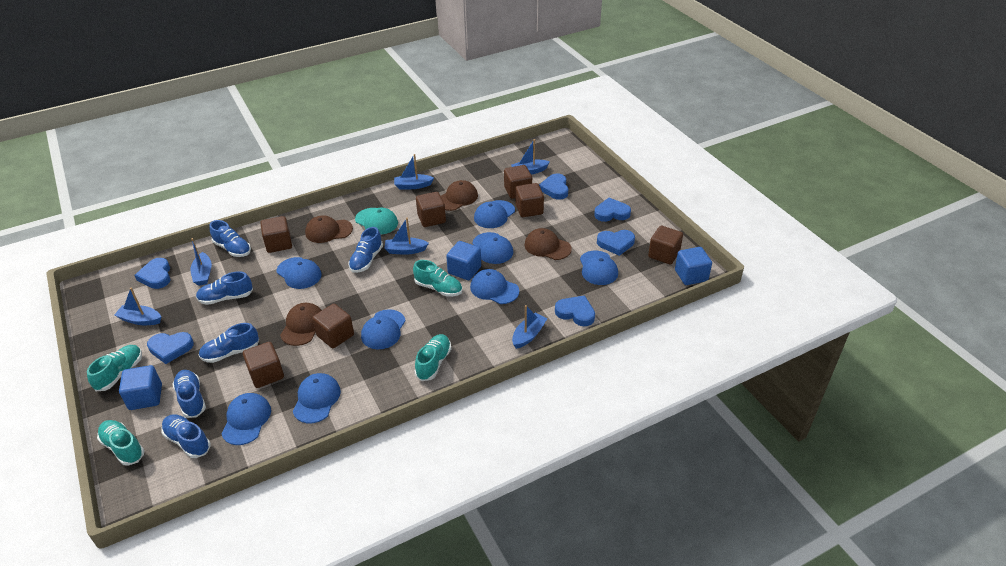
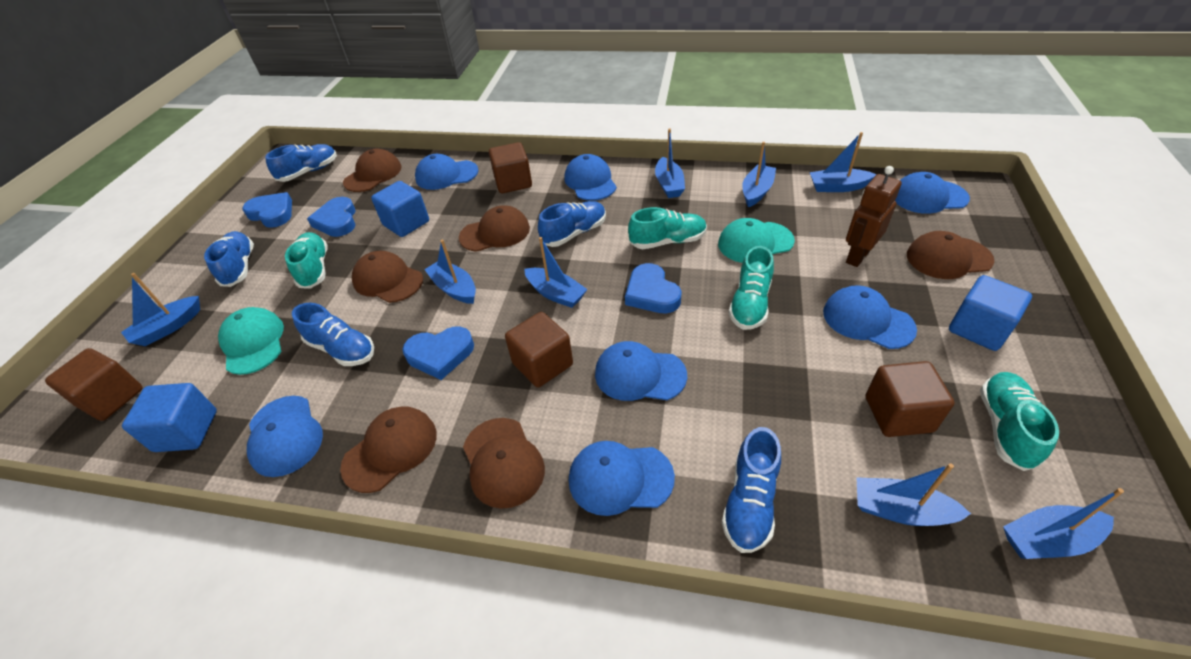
blue boat: [115,288,161,325] [191,238,212,286] [384,218,429,255] [394,154,434,189] [511,139,550,175] [512,305,548,349] = 6 -> [121,273,200,346] [424,240,476,304] [524,237,587,308] [655,129,685,198] [742,142,776,207] [809,132,877,192] [857,463,971,526] [1003,488,1124,559] = 8
blue cap: [222,393,271,445] [277,257,321,289] [293,373,341,423] [361,309,406,349] [470,269,519,304] [473,232,514,264] [474,200,515,228] [580,251,618,285] = 8 -> [247,396,323,477] [415,154,479,190] [564,154,617,201] [569,441,675,516] [595,341,687,401] [823,285,917,349] [895,172,970,214] = 7
blue heart: [135,258,171,289] [147,332,194,364] [539,173,568,200] [555,295,595,326] [594,198,631,222] [597,230,635,256] = 6 -> [242,192,292,228] [307,197,356,237] [402,327,474,380] [625,263,682,313] = 4
blue shoe: [161,414,211,458] [173,370,206,418] [196,271,253,305] [199,323,259,363] [209,220,251,257] [349,227,383,273] = 6 -> [204,231,254,287] [265,144,337,182] [292,303,374,366] [538,201,606,247] [722,427,781,553] = 5
brown cap: [280,303,322,346] [305,215,353,243] [441,180,478,211] [524,228,572,260] = 4 -> [340,406,437,493] [343,148,401,192] [352,251,423,303] [459,205,530,252] [463,418,545,509] [907,231,995,279] = 6
brown cube: [243,342,284,388] [260,216,292,253] [312,304,354,348] [416,192,446,227] [504,165,532,199] [515,183,544,217] [648,226,683,265] = 7 -> [45,348,143,421] [489,142,532,193] [505,312,573,387] [866,361,954,437] = 4
brown robot: none = 0 -> [846,166,902,267] = 1
turquoise cap: [355,208,398,235] = 1 -> [218,307,284,375] [718,218,795,263] = 2

